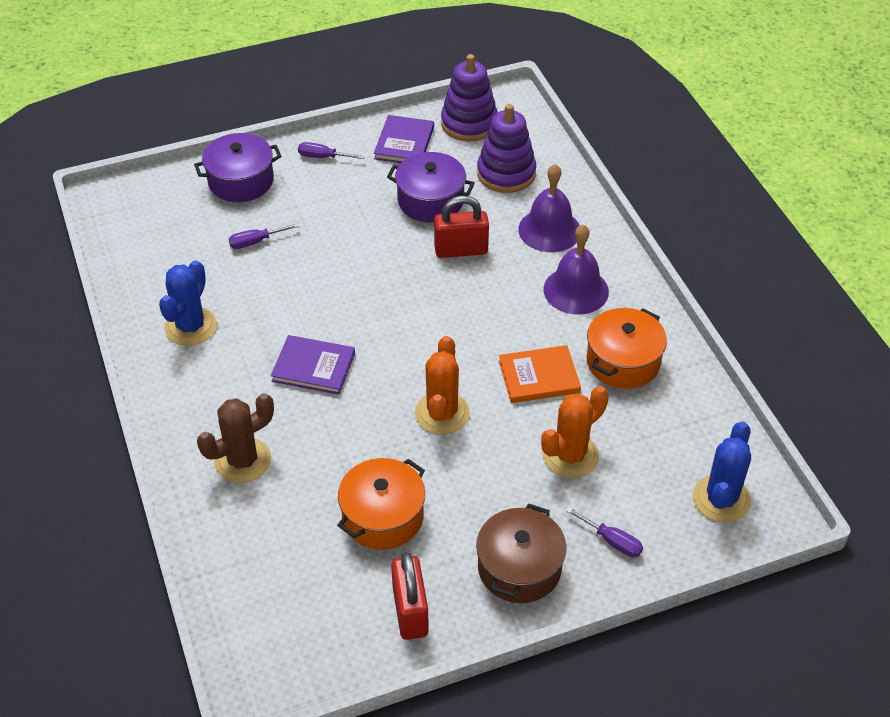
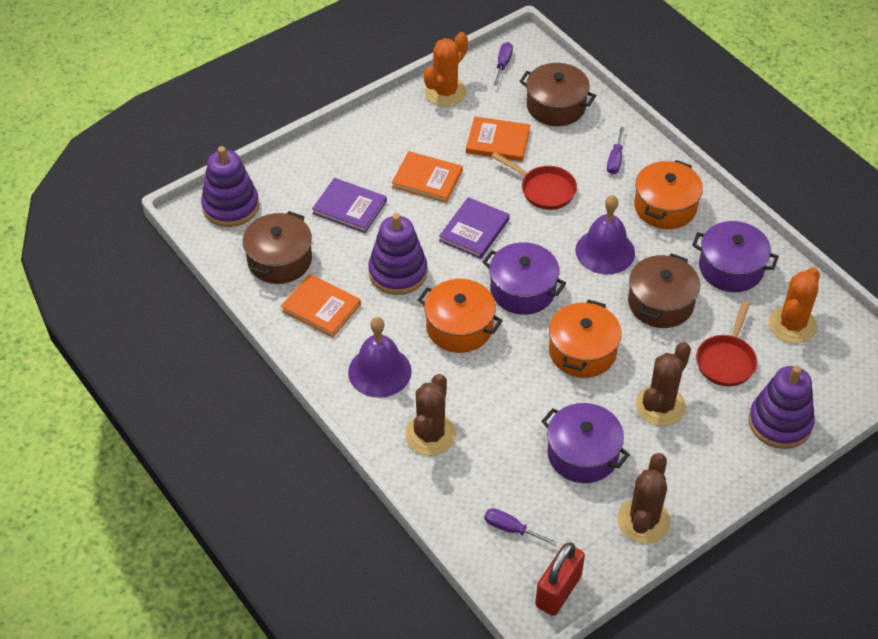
blue cactus: [159,260,217,346] [693,421,751,523] = 2 -> none = 0
brown cactus: [197,393,274,483] = 1 -> [405,374,456,456] [617,453,671,544] [636,342,691,426] = 3
brown pot: [476,504,566,603] = 1 -> [243,211,312,284] [519,63,596,126] [628,253,700,328] = 3
orange book: [499,345,581,403] = 1 -> [281,274,361,337] [392,151,463,203] [466,116,530,162] = 3
orange pot: [337,458,425,550] [586,308,667,389] = 2 -> [418,279,503,353] [549,299,622,378] [634,160,703,229] = 3
purple pot: [194,133,282,202] [387,152,475,222] = 2 -> [483,242,566,315] [541,403,630,483] [692,221,779,292] = 3
purple stacking toy: [441,54,498,141] [477,104,536,193] = 2 -> [201,146,259,227] [368,213,427,295] [749,366,815,449] = 3
red padlock: [391,552,429,640] [434,195,489,258] = 2 -> [535,542,585,616] = 1
red pan: none = 0 -> [491,152,577,210] [696,301,757,387] = 2

